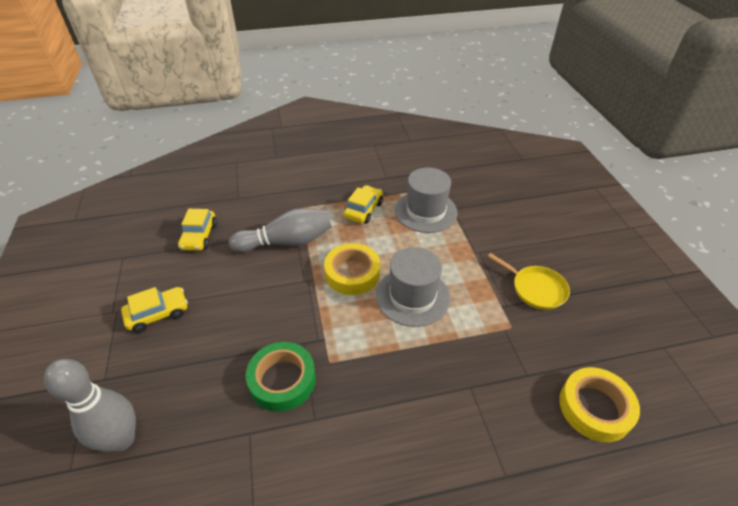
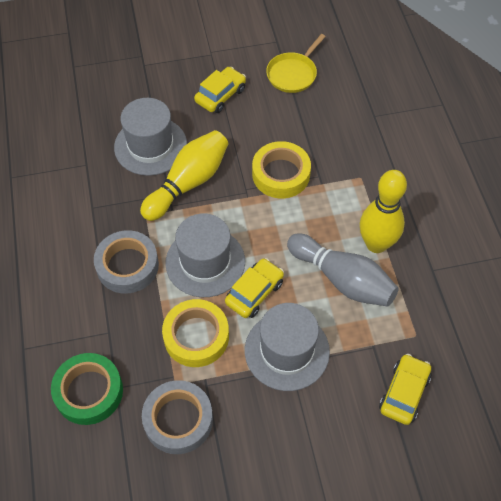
grey bowling pin: [44,359,136,452] [229,208,332,253] = 2 -> [287,233,399,307] = 1
grey hat: [376,247,450,327] [395,168,458,233] = 2 -> [114,98,187,176] [165,213,245,297] [245,303,330,391] = 3
grey tape: none = 0 -> [94,230,159,294] [142,380,213,454] = 2
yellow bowling pin: none = 0 -> [140,130,229,221] [360,170,407,253] = 2

